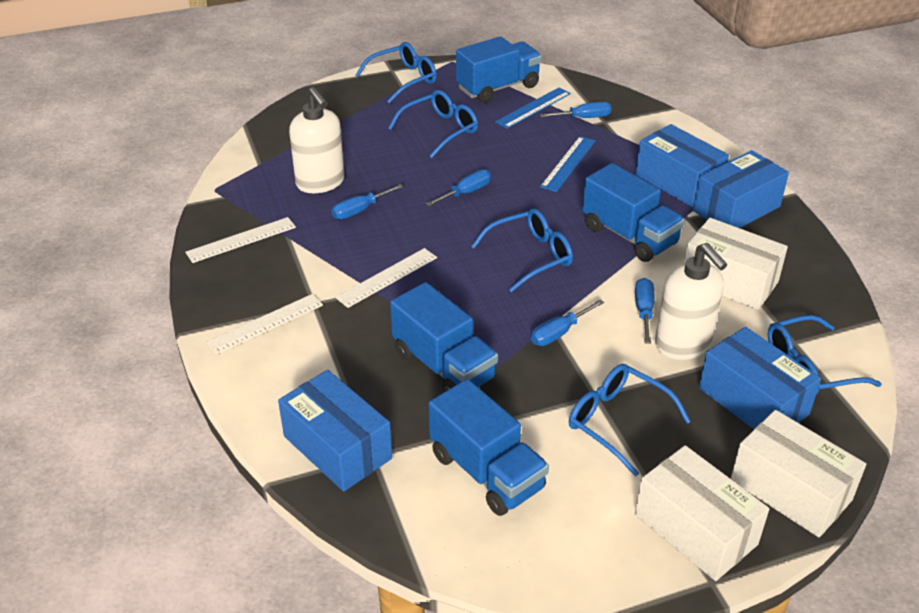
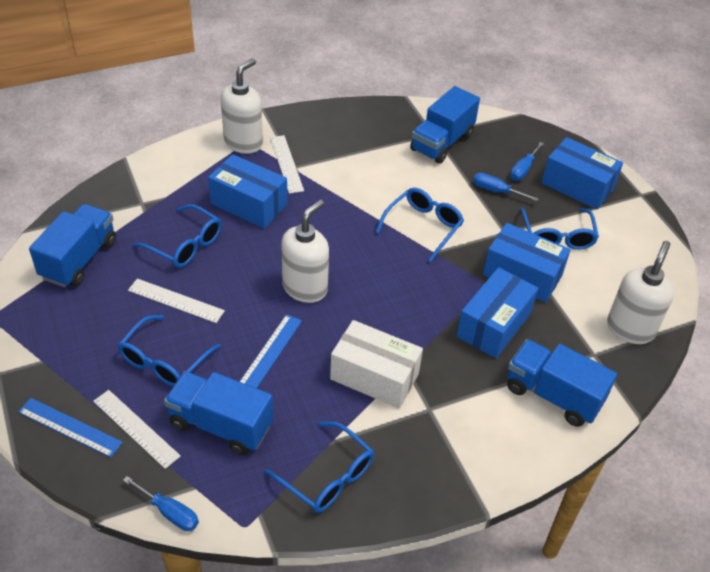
blue screwdriver: [332,184,404,220] [426,169,491,206] [531,299,604,346] [539,102,611,118] [635,278,654,344] = 5 -> [123,476,199,531] [473,173,539,201] [510,142,544,181] = 3
white box: [635,445,769,581] [684,218,788,310] [731,410,866,537] = 3 -> [330,320,423,408] = 1
white soap dispenser: [289,87,345,193] [655,243,728,360] = 2 -> [221,59,263,154] [281,200,329,303] [607,241,674,344] = 3

